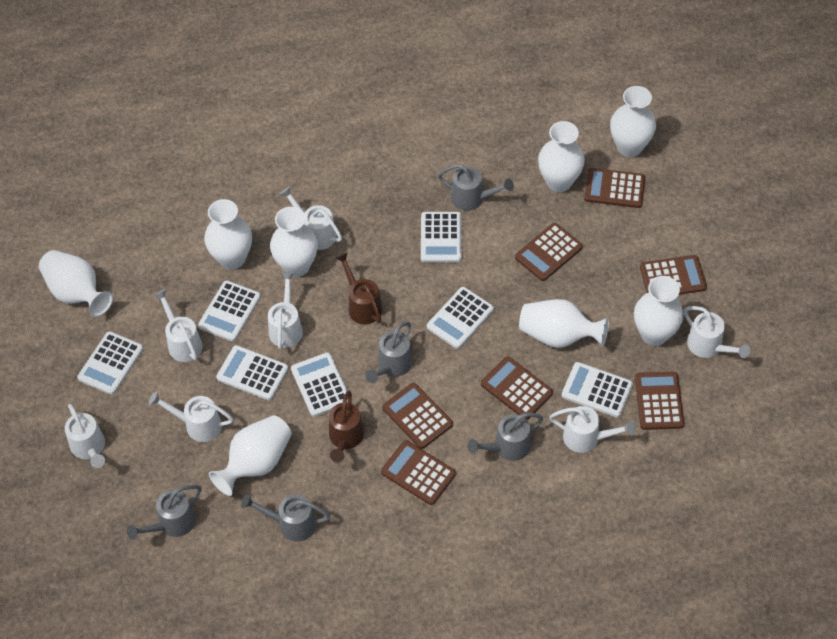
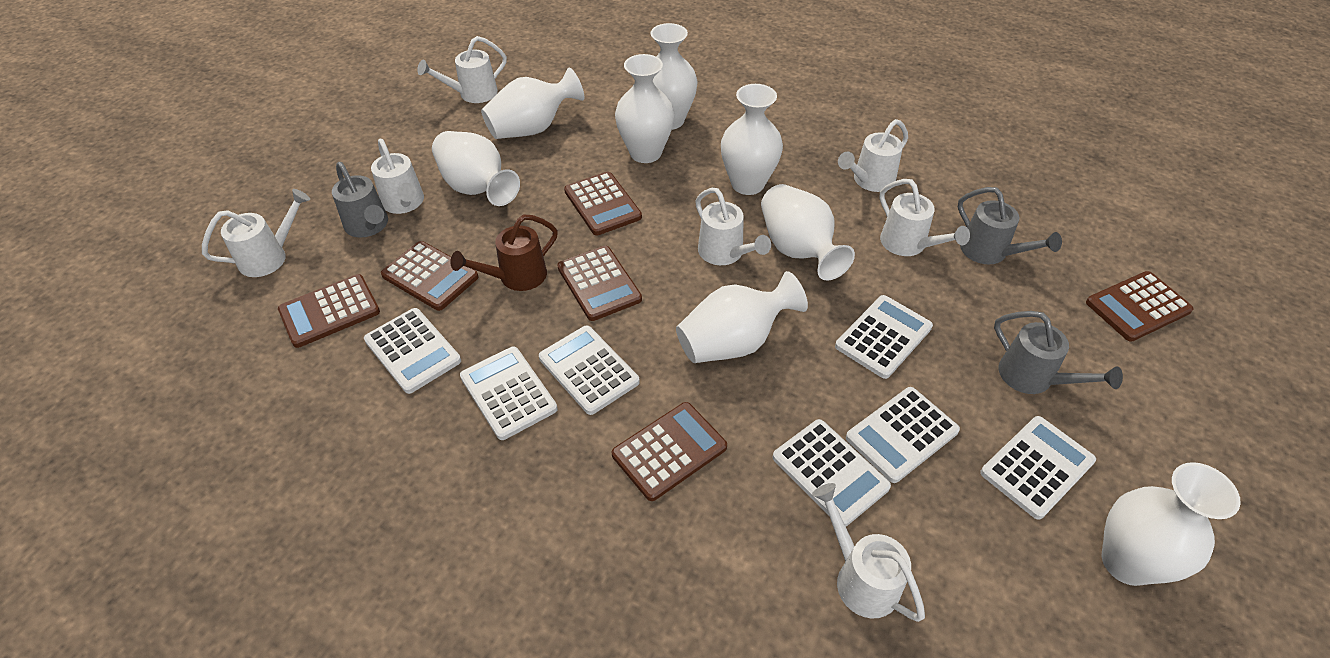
brown calculator: [381,440,456,505] [382,383,453,449] [481,356,553,420] [515,223,583,281] [584,168,645,208] [635,372,684,430] [640,255,707,295] = 7 -> [278,274,380,348] [381,241,479,311] [557,246,642,321] [564,172,642,235] [612,402,727,501] [1086,271,1194,342] = 6
brown watering can: [329,390,364,462] [336,253,382,324] = 2 -> [450,215,558,291] = 1
grey watering can: [127,485,201,540] [241,494,330,541] [365,322,413,383] [438,164,514,211] [467,413,543,461] = 5 -> [332,162,388,238] [958,187,1062,264] [994,311,1123,394] = 3

